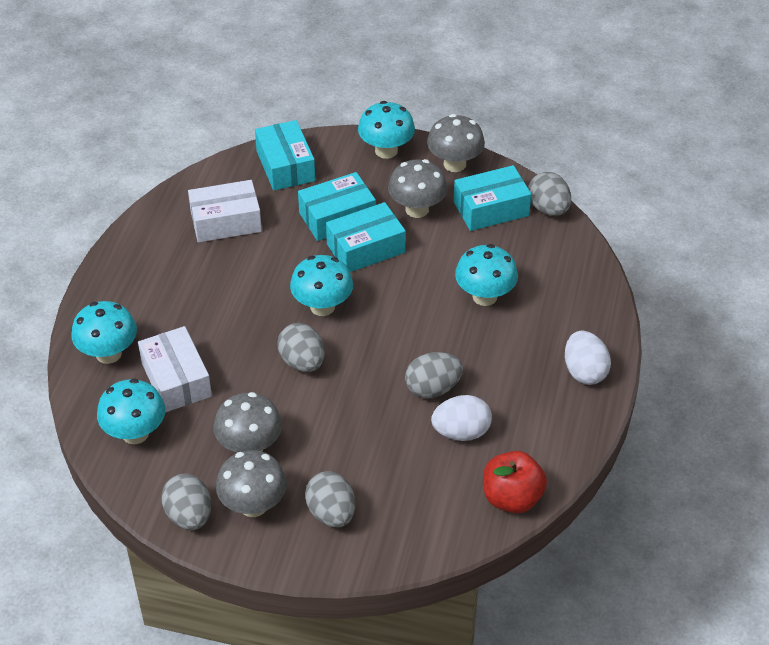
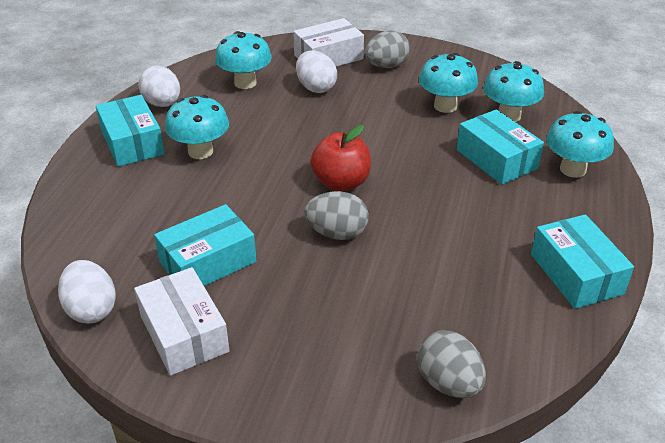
grey egg: [161,474,211,530] [277,323,325,372] [305,471,355,528] [405,352,463,399] [528,172,571,216] = 5 -> [304,191,369,240] [365,31,410,68] [417,330,486,398] = 3
grey mushroom: [214,392,282,453] [216,450,287,517] [388,159,447,218] [427,114,485,172] = 4 -> none = 0
white egg: [431,395,492,441] [565,331,611,385] = 2 -> [58,260,116,323] [138,65,180,107] [296,51,337,93] = 3

